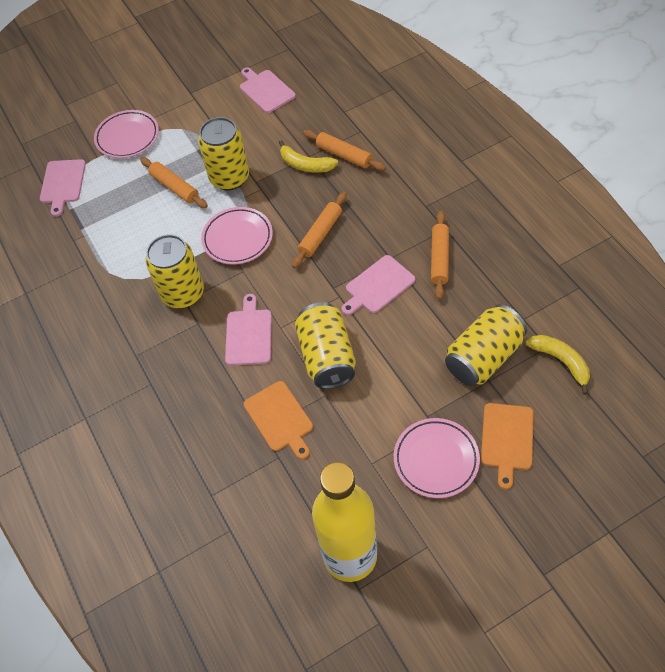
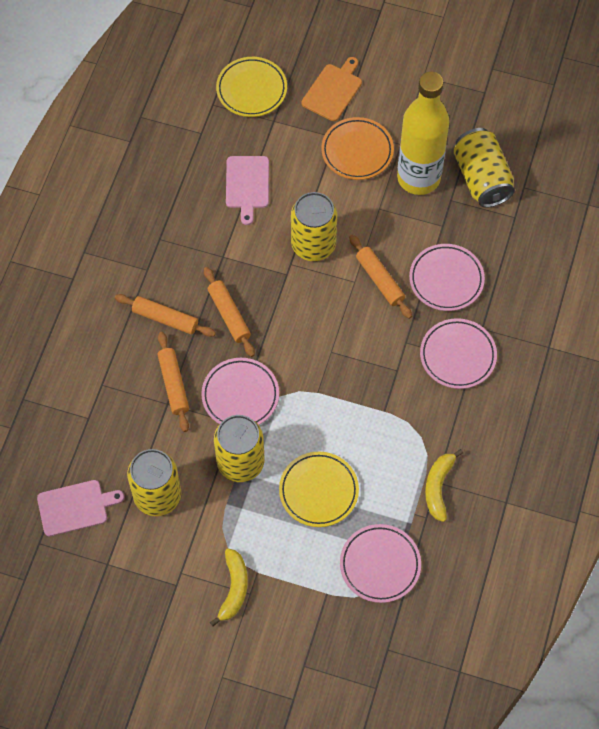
orange cutting board: [244,381,313,459] [481,403,534,489] = 2 -> [301,57,362,121] = 1
orange plate: none = 0 -> [321,117,394,180] = 1
pink cutting board: [40,159,86,217] [225,294,272,365] [240,68,296,113] [342,255,415,315] = 4 -> [37,480,125,536] [226,156,269,225] = 2
pink plate: [94,110,159,158] [201,207,273,265] [394,418,480,498] = 3 -> [201,358,279,425] [340,524,421,603] [409,244,485,311] [420,318,497,389] = 4
yellow plate: none = 0 -> [216,57,287,117] [279,452,359,527] = 2

